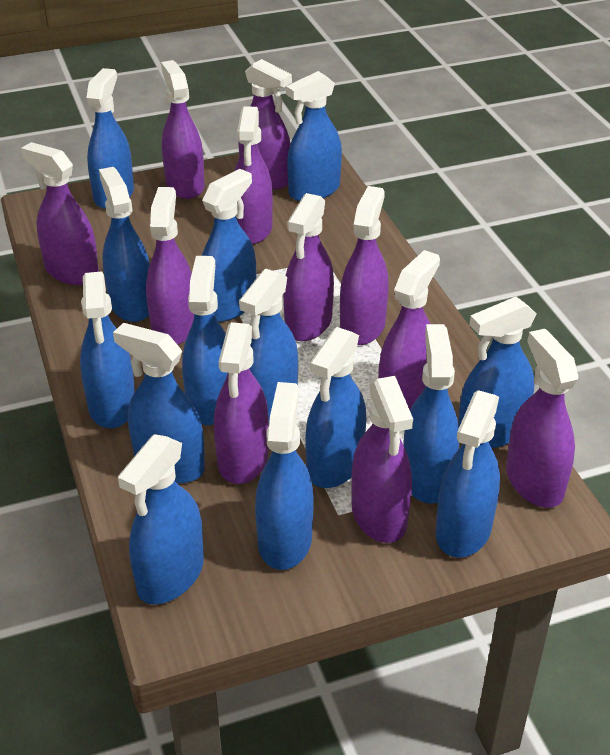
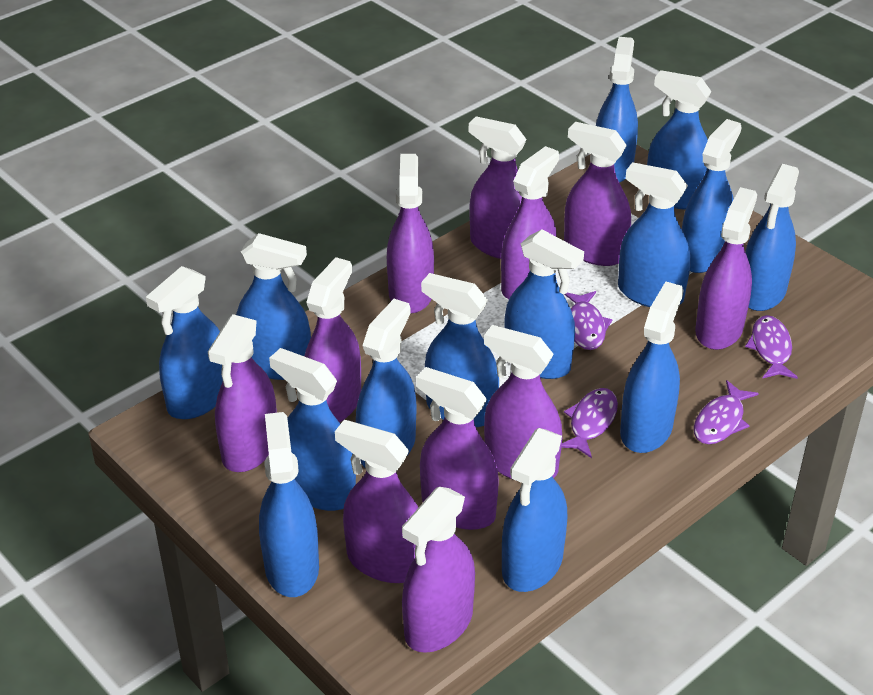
purple fish: none = 0 -> [562,388,618,458] [564,291,612,350] [694,380,759,444] [745,315,798,379] = 4

